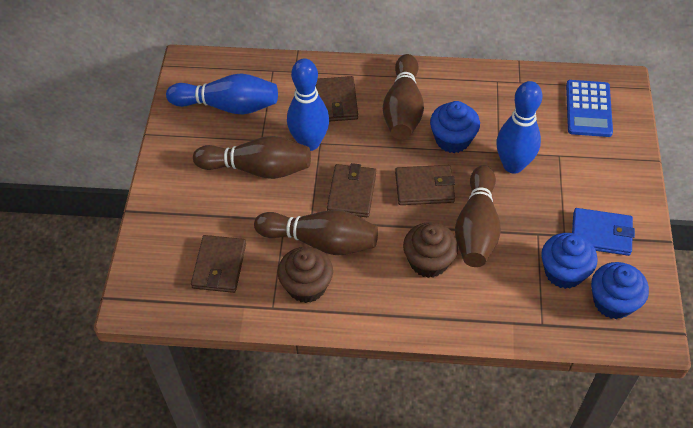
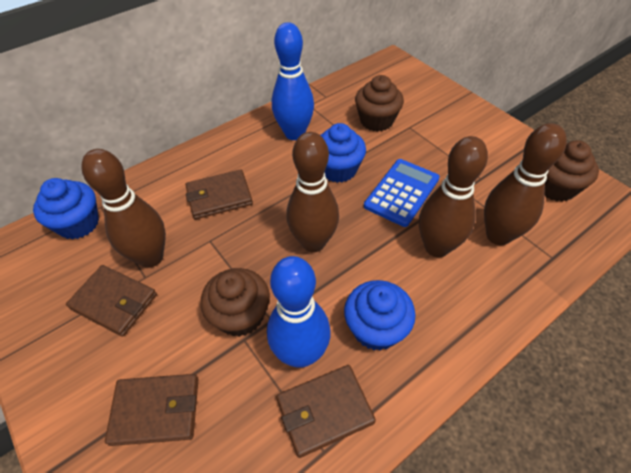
blue bowling pin: [166,73,278,115] [287,58,329,151] [497,81,542,174] = 3 -> [267,256,331,368] [272,22,314,140] = 2
blue wallet: [572,208,635,256] = 1 -> none = 0
brown cupcake: [278,247,333,303] [403,222,458,278] = 2 -> [200,268,270,337] [355,75,404,132] [545,140,599,202] = 3

